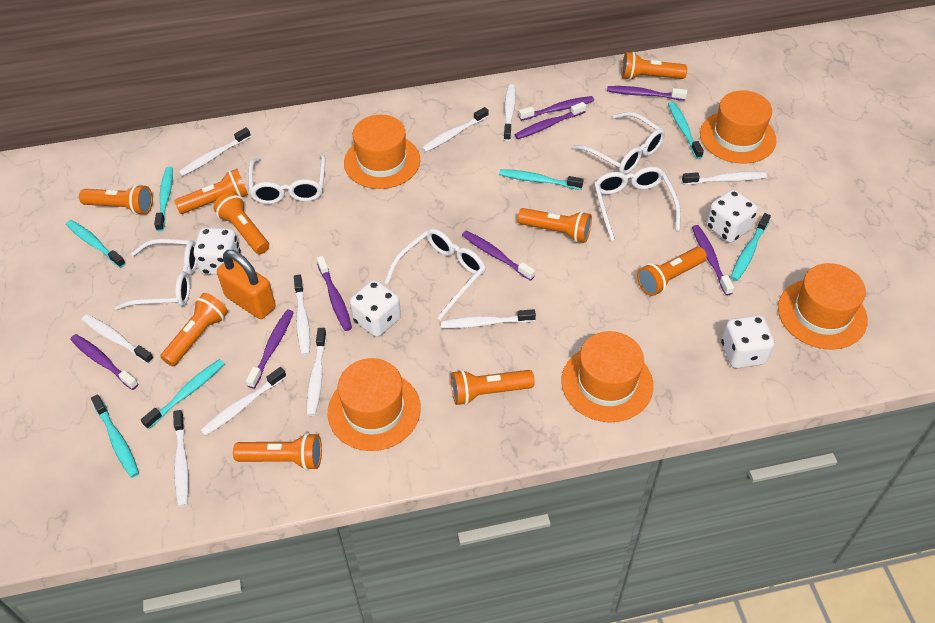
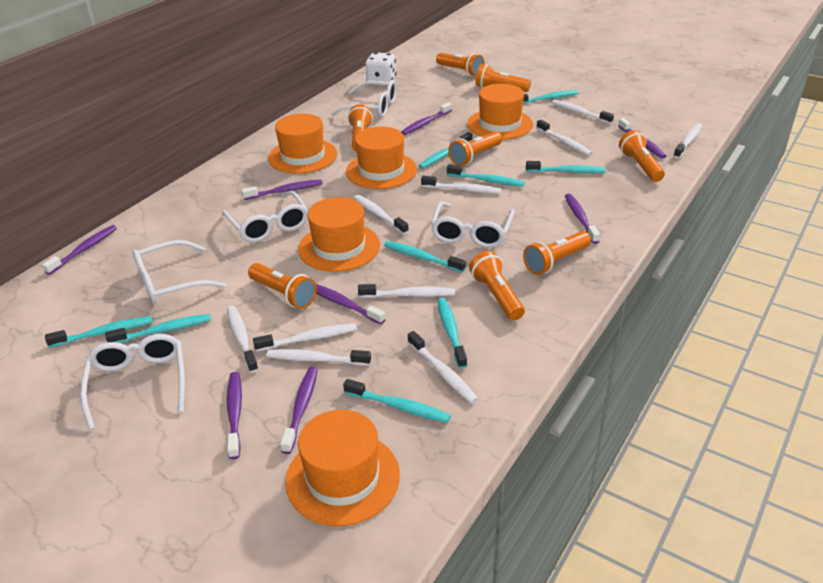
orange flashlight: [79,184,153,215] [160,293,228,367] [174,169,248,214] [213,192,269,254] [233,433,322,471] [451,370,535,405] [517,208,592,243] [621,52,687,80] [637,247,707,296] = 9 -> [248,263,317,309] [348,104,373,152] [436,53,485,76] [448,131,502,166] [469,251,525,320] [475,64,531,92] [523,231,591,275] [619,130,665,182] = 8
orange padlock: [217,250,276,319] = 1 -> none = 0
turquoise toothbrush: [66,220,126,268] [91,394,139,478] [141,359,225,429] [154,166,173,231] [499,169,584,190] [668,101,704,159] [731,213,771,281] = 7 -> [45,316,153,348] [105,314,211,343] [343,379,451,423] [384,241,466,273] [418,132,472,169] [437,298,467,369] [447,165,525,187] [523,90,578,104] [526,161,606,173] = 9
white dice: [194,228,241,275] [350,280,401,337] [706,190,757,243] [721,315,774,369] = 4 -> [365,52,396,86] = 1

